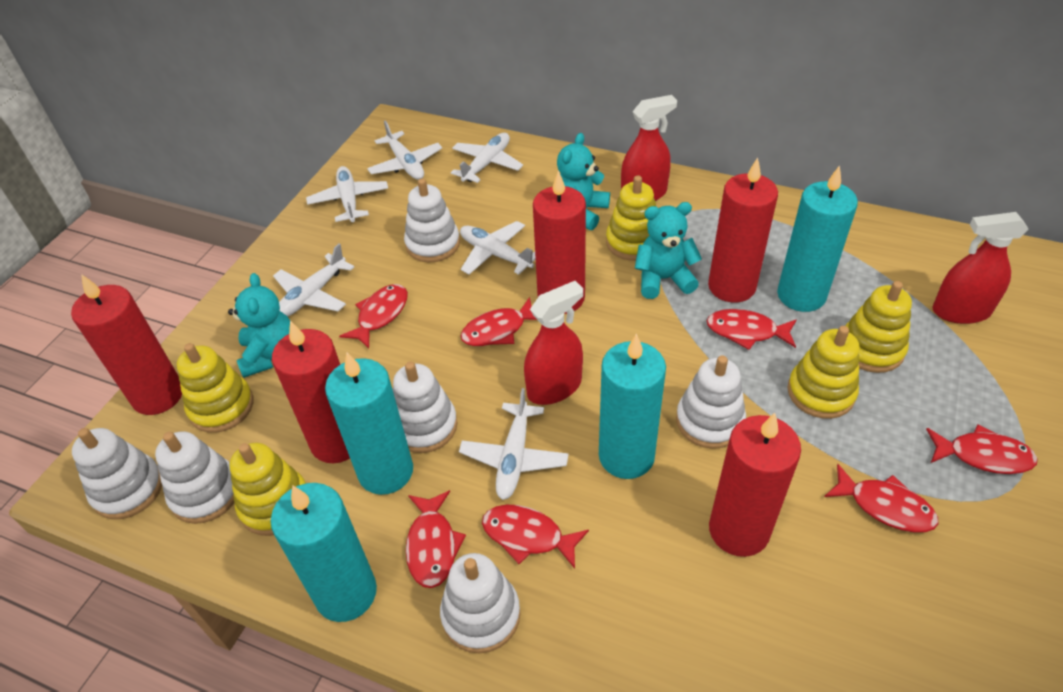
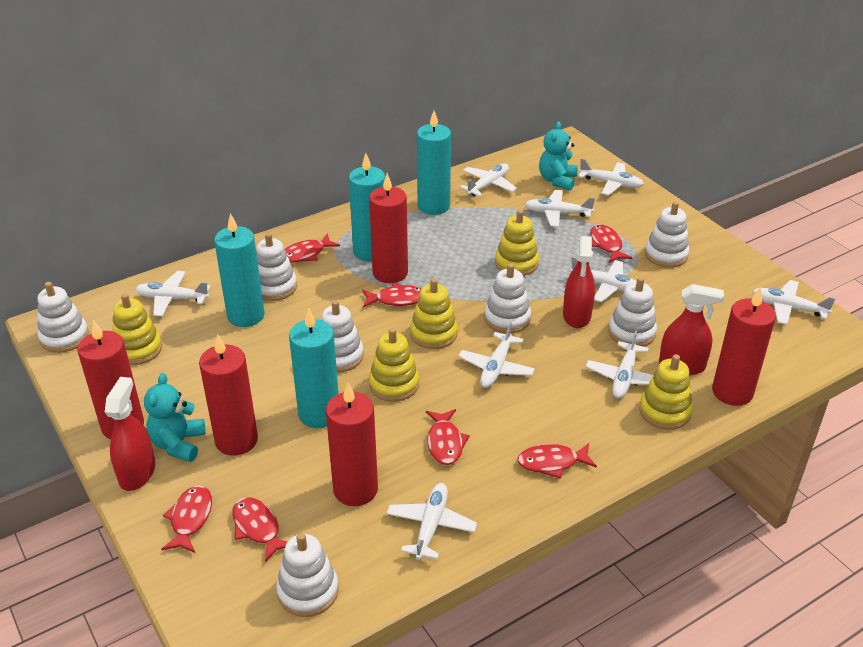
turquoise teddy bear: [228,273,290,378] [557,133,610,230] [635,202,702,299] = 3 -> [144,373,205,462] [539,121,578,191] = 2
white plane: [273,244,354,317] [306,166,388,222] [367,120,442,180] [451,133,523,183] [459,388,569,500] [460,221,536,275] = 6 -> [135,271,211,317] [386,483,477,560] [458,322,535,388] [460,163,517,197] [525,190,595,227] [570,256,637,302] [578,158,644,195] [586,331,654,399] [752,280,836,325] = 9
white stacking toy: [72,428,162,519] [155,431,235,524] [392,362,458,453] [404,178,460,262] [440,553,521,653] [676,355,746,449] = 6 -> [38,282,89,353] [256,233,297,301] [276,533,339,617] [322,300,364,372] [484,263,531,333] [608,277,657,347] [645,201,689,268] = 7

